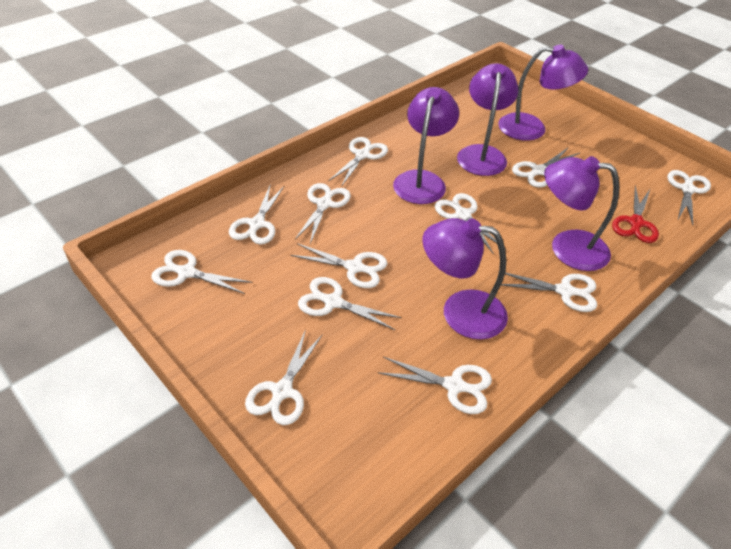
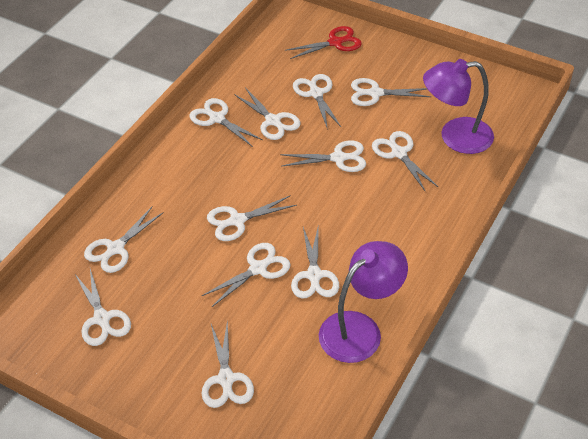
purple lamp: [393,87,459,204] [422,218,508,340] [457,64,519,176] [498,45,588,141] [544,156,619,271] = 5 -> [319,241,408,363] [423,59,494,154] = 2

